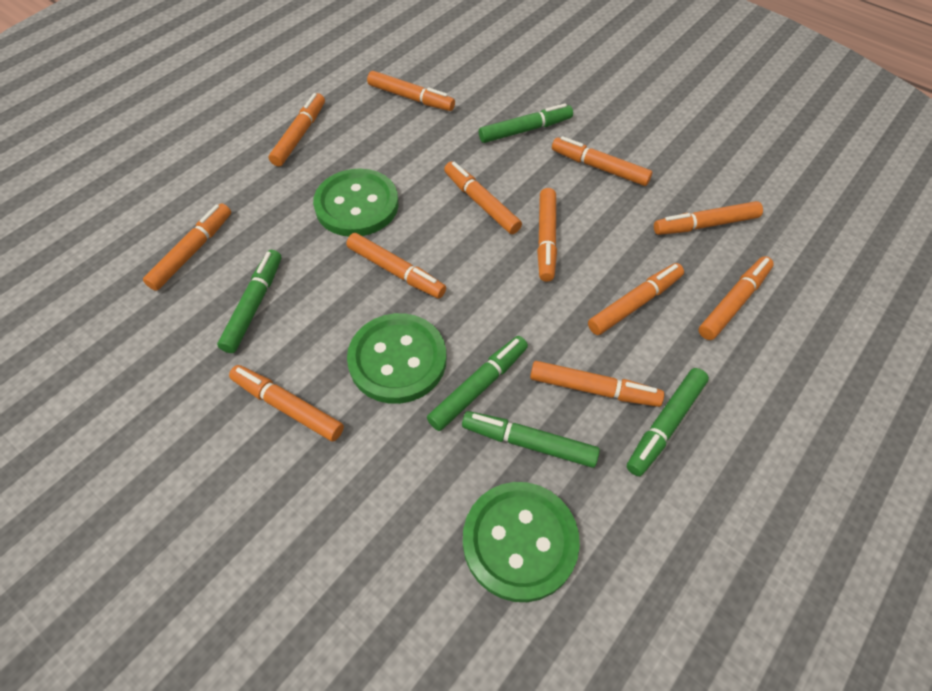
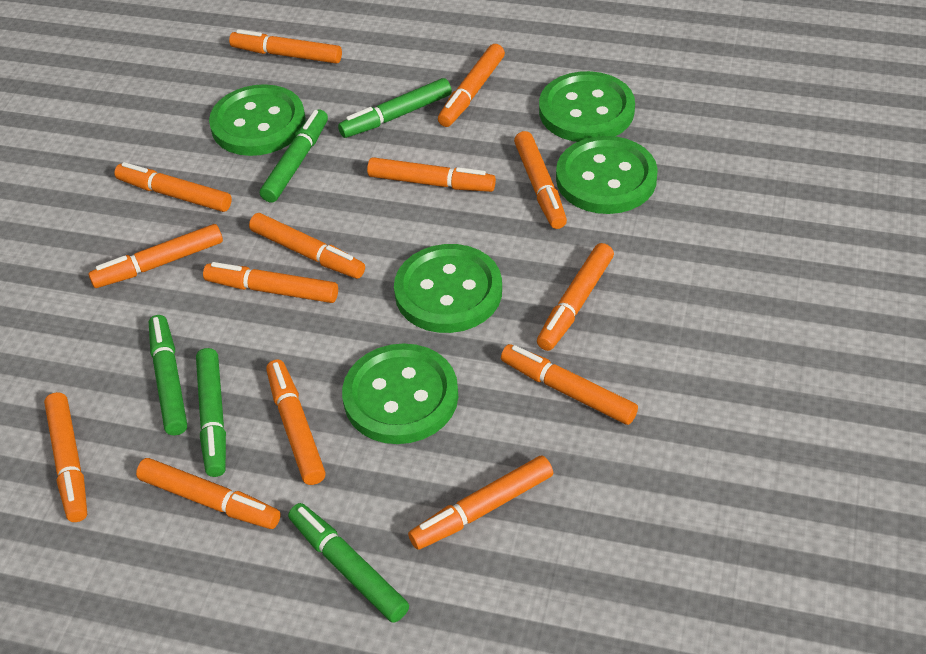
green button: [313,168,399,236] [347,313,446,404] [463,482,580,602] = 3 -> [209,84,306,156] [342,343,458,444] [394,244,502,333] [539,71,635,142] [556,136,658,214] = 5
orange marker: [143,203,231,291] [229,365,344,441] [269,93,325,167] [346,233,446,298] [367,71,455,111] [444,161,522,234] [530,361,664,407] [537,188,557,282] [552,136,652,186] [588,263,684,335] [654,201,763,235] [698,256,774,340] = 12 -> [44,392,87,522] [88,224,223,288] [114,162,232,212] [136,458,281,529] [203,262,338,303] [229,29,342,63] [249,213,365,279] [266,360,326,485] [367,157,496,192] [408,455,553,550] [438,44,505,127] [501,344,638,425] [514,131,567,229] [537,243,614,351] = 14

